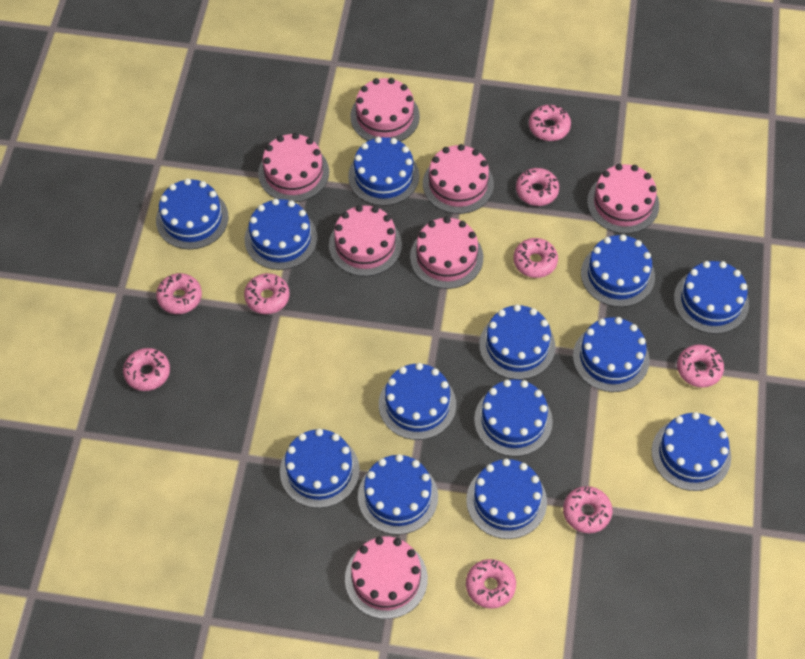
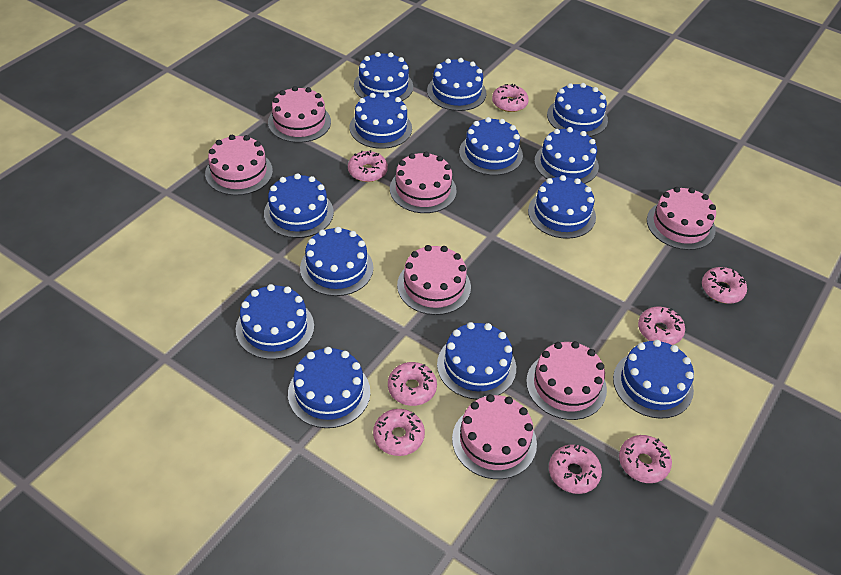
pink donut: [123,348,170,391] [156,273,202,314] [244,273,290,314] [466,559,516,609] [513,238,558,278] [516,168,559,206] [529,105,571,141] [563,486,612,533] [677,344,724,388] = 9 -> [348,150,388,182] [373,409,425,456] [388,362,437,406] [492,84,529,112] [549,444,602,494] [619,435,672,483] [638,306,685,345] [702,267,747,304] = 8

